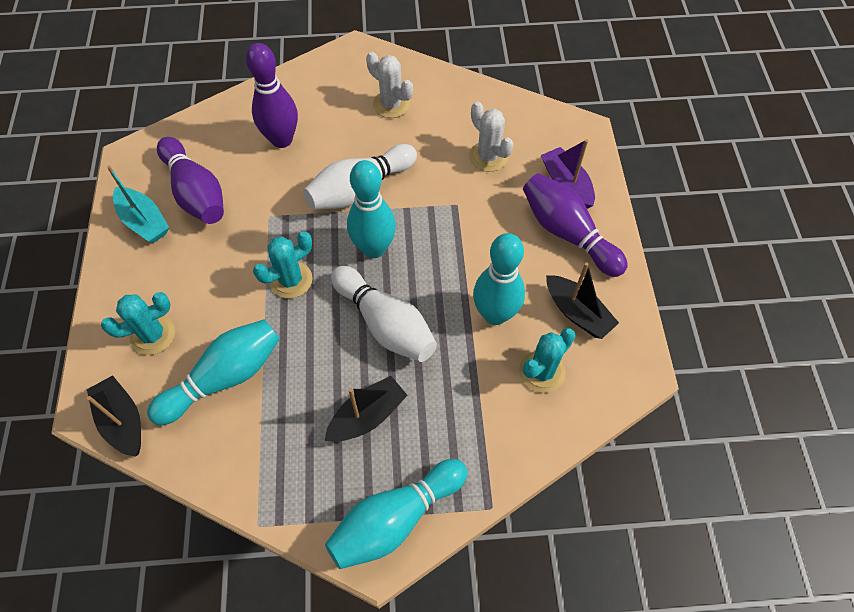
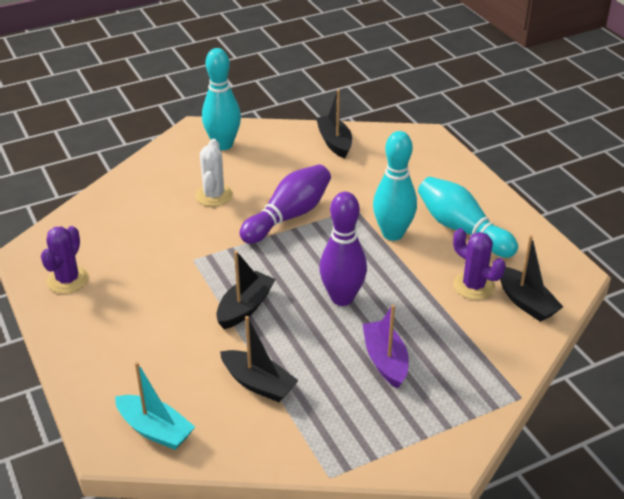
black boat: [87,375,141,457] [325,376,408,442] [546,262,619,339] = 3 -> [216,251,275,329] [220,316,299,402] [316,89,352,159] [500,235,563,322] = 4
purple bowling pin: [157,137,224,224] [246,43,298,148] [523,173,628,277] = 3 -> [240,164,331,244] [319,192,367,306] = 2
purple cactus: none = 0 -> [41,226,89,294] [453,228,505,300] = 2
turquoise bowling pin: [147,319,280,425] [325,459,468,569] [347,160,396,258] [473,233,525,325] = 4 -> [202,48,241,150] [373,131,417,241] [418,177,518,258] = 3
turquoise cactus: [101,292,175,355] [253,231,313,298] [519,328,576,393] = 3 -> none = 0
white bowling pin: [303,144,417,210] [331,266,437,362] = 2 -> none = 0
white cactus: [366,52,413,118] [469,102,514,172] = 2 -> [196,139,233,207] = 1

